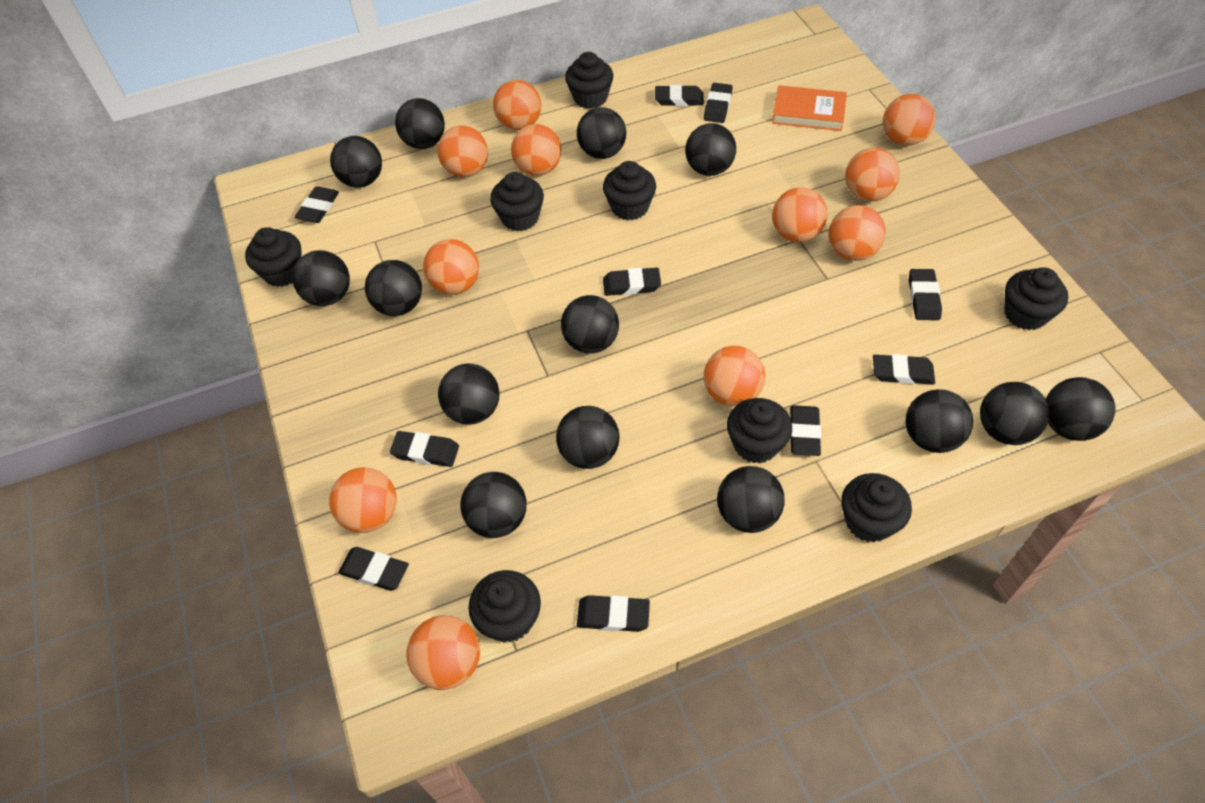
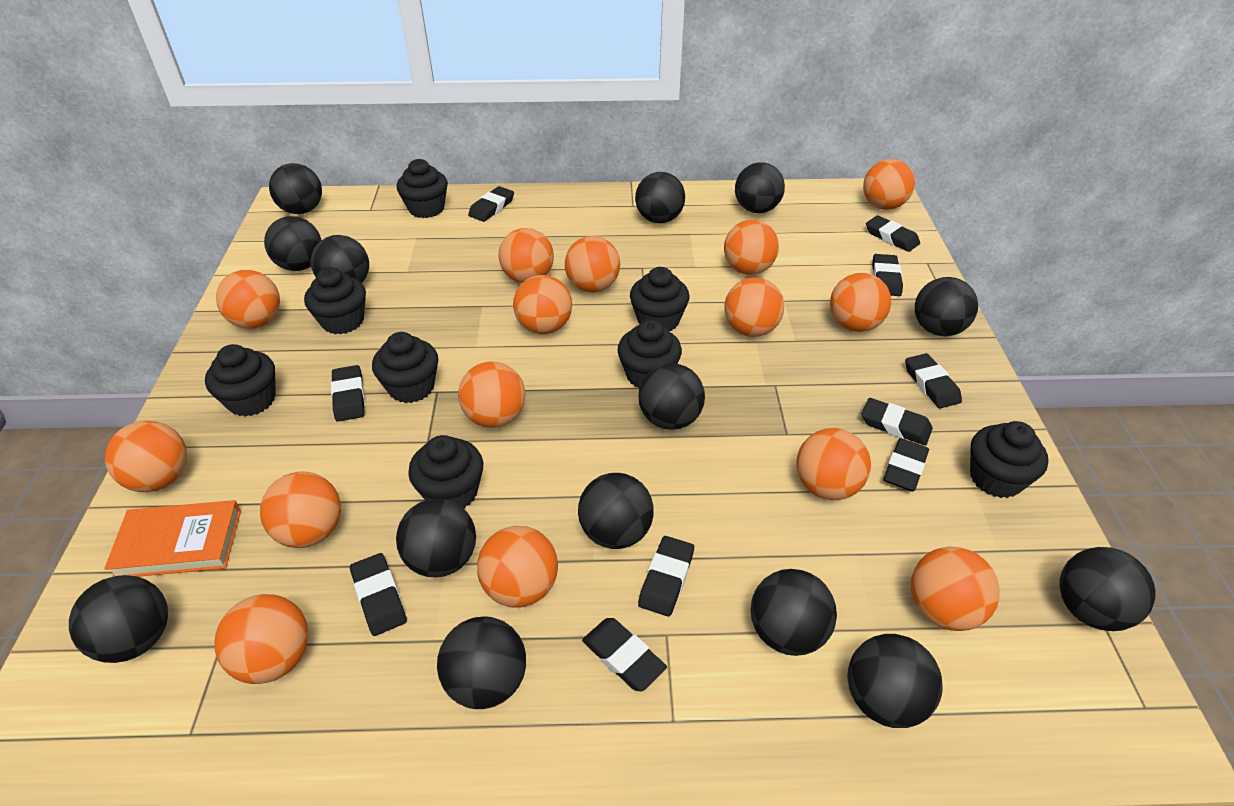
orange ball: [329,467,397,533] [406,615,480,690] [423,239,479,295] [437,125,488,177] [493,80,541,130] [511,124,561,176] [704,346,765,407] [772,187,827,242] [829,205,886,261] [845,148,900,202] [883,94,936,146] = 11 -> [105,421,187,492] [214,594,309,684] [216,270,280,329] [260,472,341,548] [458,361,525,428] [477,526,558,608] [499,228,554,283] [513,275,572,334] [565,236,620,292] [724,220,779,275] [724,277,784,337] [796,428,871,500] [830,273,891,332] [863,159,915,210] [911,547,1000,631] = 15

